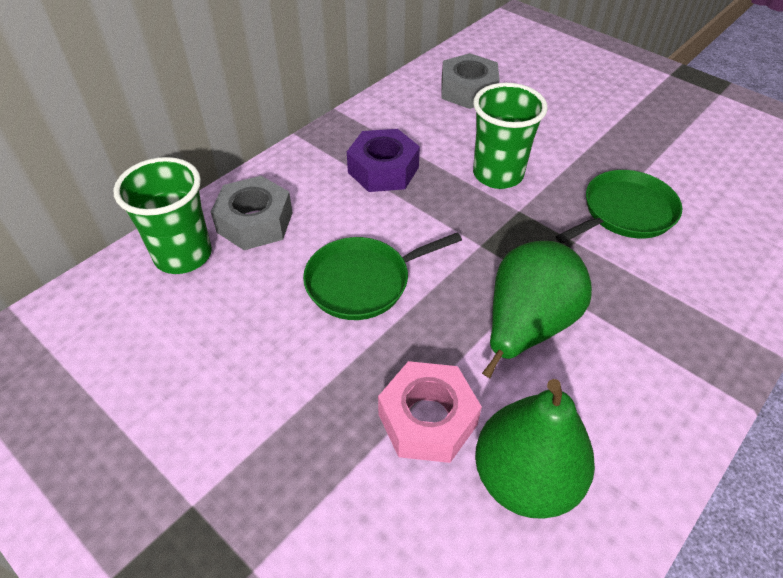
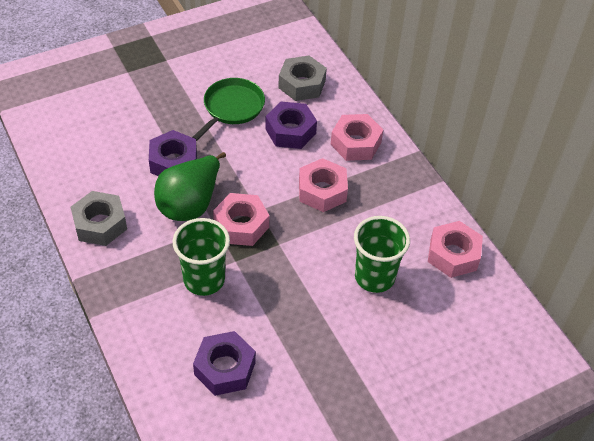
green pan: [303,232,462,320] [555,170,682,244] = 2 -> [192,78,265,141] = 1
green pear: [475,379,595,519] [482,241,592,378] = 2 -> [154,152,226,221] = 1
pink nut: [378,361,482,463] = 1 -> [213,193,269,246] [299,158,348,212] [331,114,383,161] [428,221,483,278] = 4
purple nut: [347,129,420,192] = 1 -> [149,130,197,176] [193,331,256,396] [265,102,317,149] = 3

